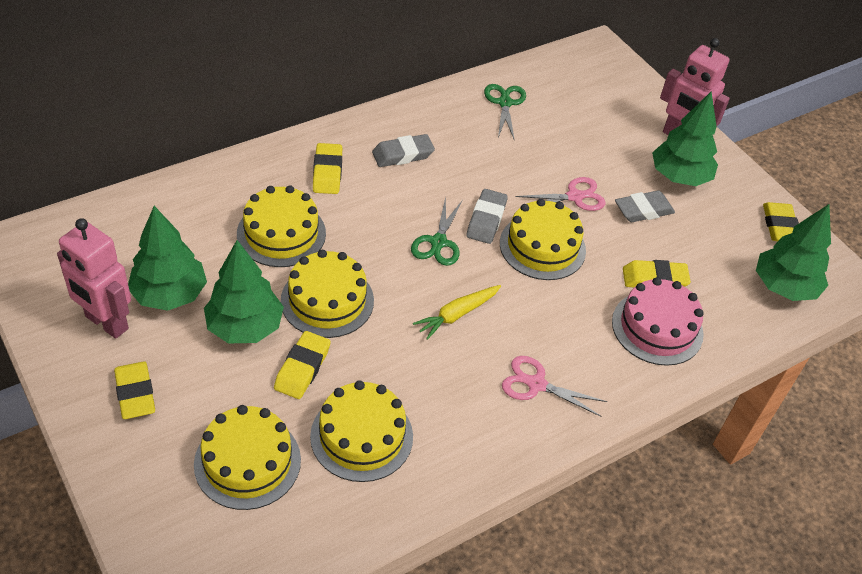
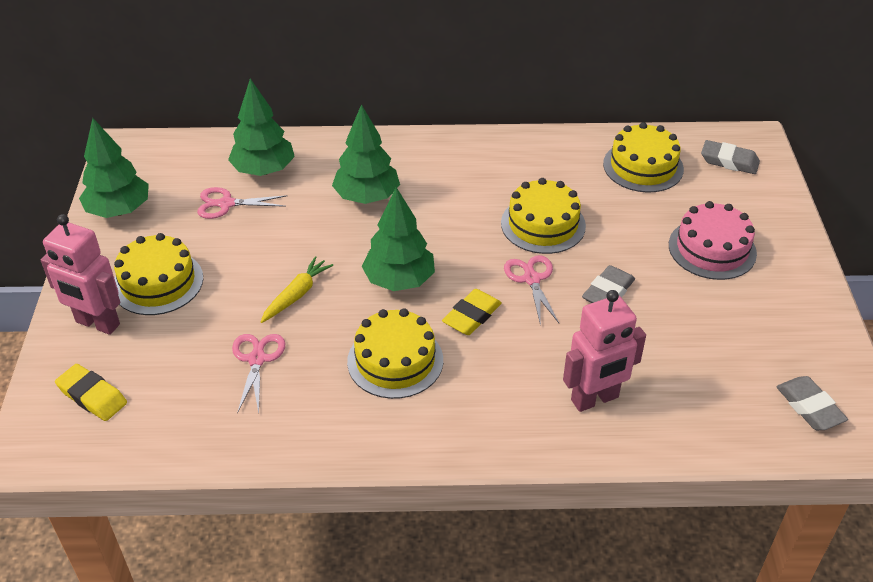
green scissors: [411,197,463,266] [484,84,526,139] = 2 -> none = 0
pink scissors: [502,356,607,417] [516,177,606,211] = 2 -> [197,187,287,219] [232,334,285,414] [504,255,559,326] = 3
yellow cake: [194,405,301,510] [237,185,326,267] [281,250,374,338] [310,380,413,482] [500,199,586,280] = 5 -> [114,233,203,315] [347,309,443,399] [501,178,586,254] [603,122,684,192] = 4
yellow eraser: [114,361,155,419] [274,331,331,399] [313,143,342,194] [623,260,691,287] [763,202,799,241] = 5 -> [55,364,127,421] [442,289,502,335] = 2

